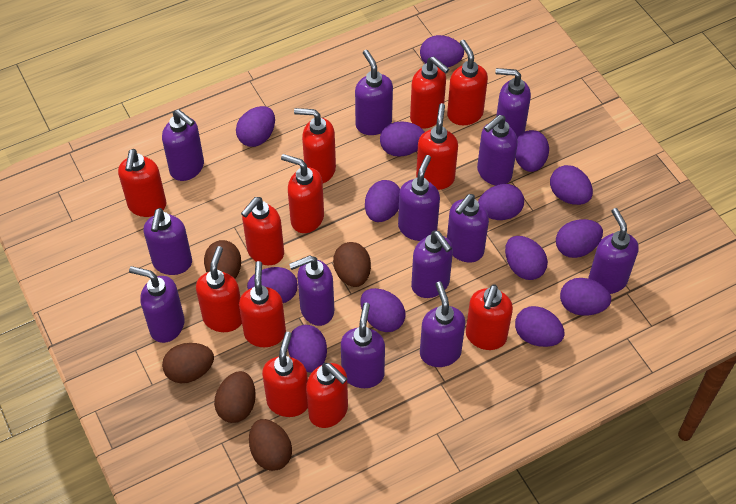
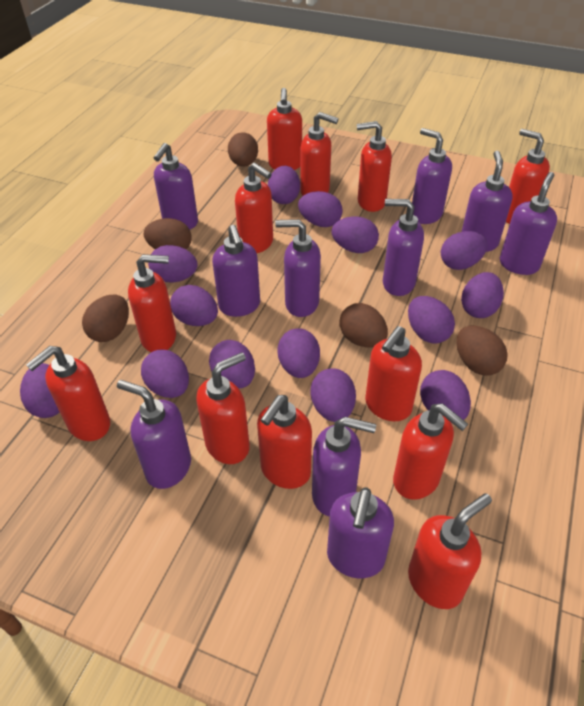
purple soap dispenser: [129,266,185,343] [143,208,192,275] [162,109,204,181] [289,255,334,326] [341,303,385,388] [355,50,393,135] [398,155,440,241] [411,230,453,298] [420,282,466,367] [447,194,489,263] [477,115,518,186] [495,68,531,138] [588,208,639,294] = 13 -> [117,380,191,489] [154,143,198,229] [212,225,260,317] [275,219,321,317] [312,417,376,517] [327,487,394,578] [383,199,424,296] [412,128,452,224] [461,150,513,252] [500,172,557,275] = 10

